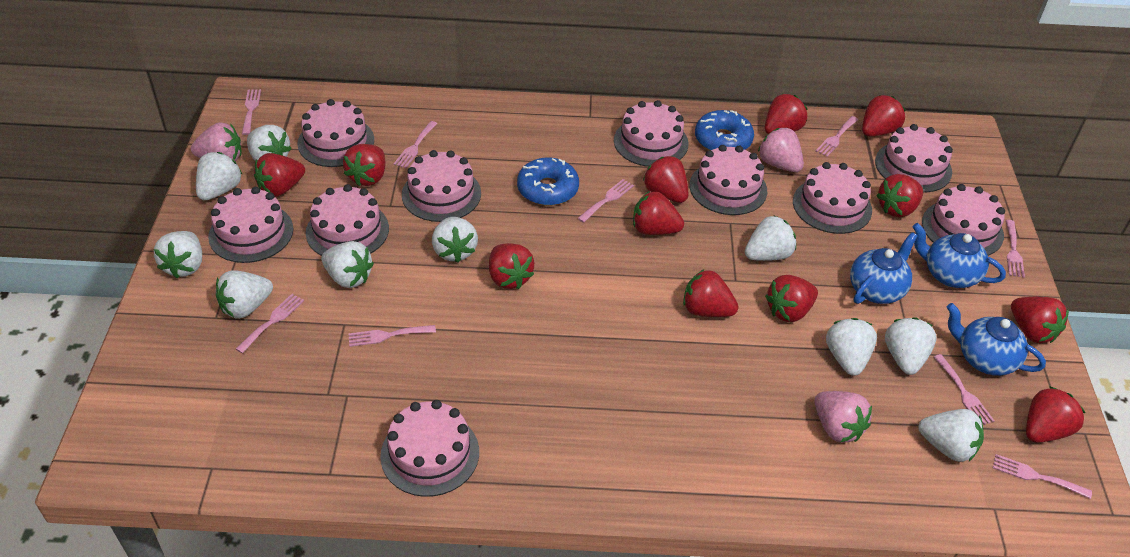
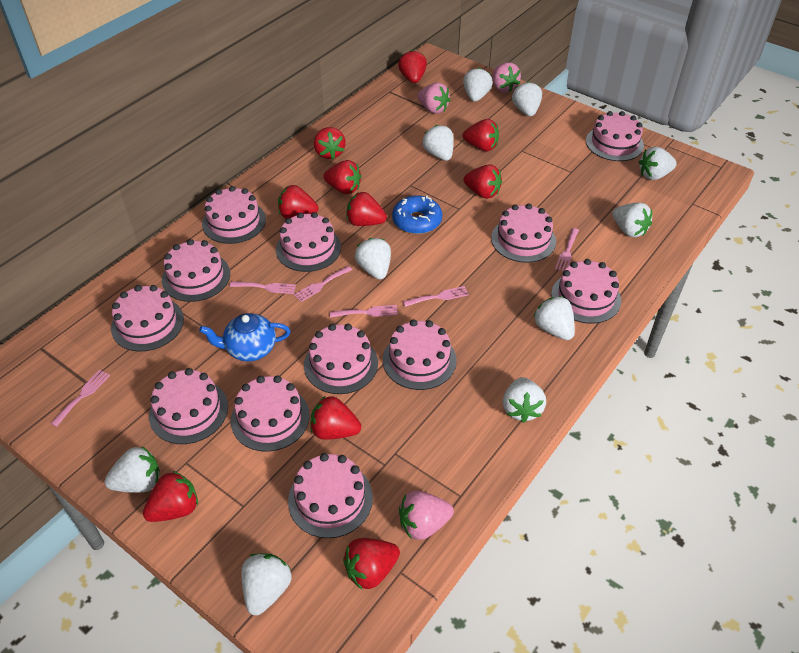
blue donut: [517,157,579,206] [695,110,754,150] = 2 -> [392,195,442,234] = 1
blue teapot: [850,232,917,304] [912,223,1006,288] [947,303,1046,376] = 3 -> [199,313,291,361] = 1
pink cake: [208,187,293,263] [297,99,374,167] [306,184,389,256] [380,400,479,497] [402,150,481,222] [614,100,689,167] [689,145,767,215] [793,162,872,234] [875,124,953,193] [922,184,1005,256] = 10 -> [111,285,184,352] [149,368,228,444] [162,239,230,302] [202,186,266,244] [231,375,310,452] [276,212,341,272] [288,453,373,538] [304,324,378,394] [383,319,457,390] [491,204,556,263] [551,259,621,324] [586,111,644,161] = 12
pink fork: [236,294,304,353] [242,89,261,135] [348,325,436,347] [394,121,437,168] [577,179,634,223] [816,116,858,157] [934,354,994,425] [993,454,1092,499] [1006,220,1025,278] = 9 -> [50,370,110,427] [229,281,296,294] [294,266,352,302] [330,305,398,318] [403,286,469,307] [555,228,579,271] = 6
red strawberry: [254,153,305,197] [343,144,385,186] [489,243,534,289] [633,192,684,235] [643,156,688,203] [683,270,739,317] [765,94,807,134] [765,275,818,322] [862,95,906,136] [876,174,923,217] [1011,297,1069,343] [1026,386,1085,443] = 12 -> [143,471,198,522] [278,185,318,219] [310,396,361,440] [314,127,346,159] [323,160,362,194] [343,538,400,589] [347,192,387,226] [398,50,427,83] [463,119,499,151] [464,164,502,199] = 10

